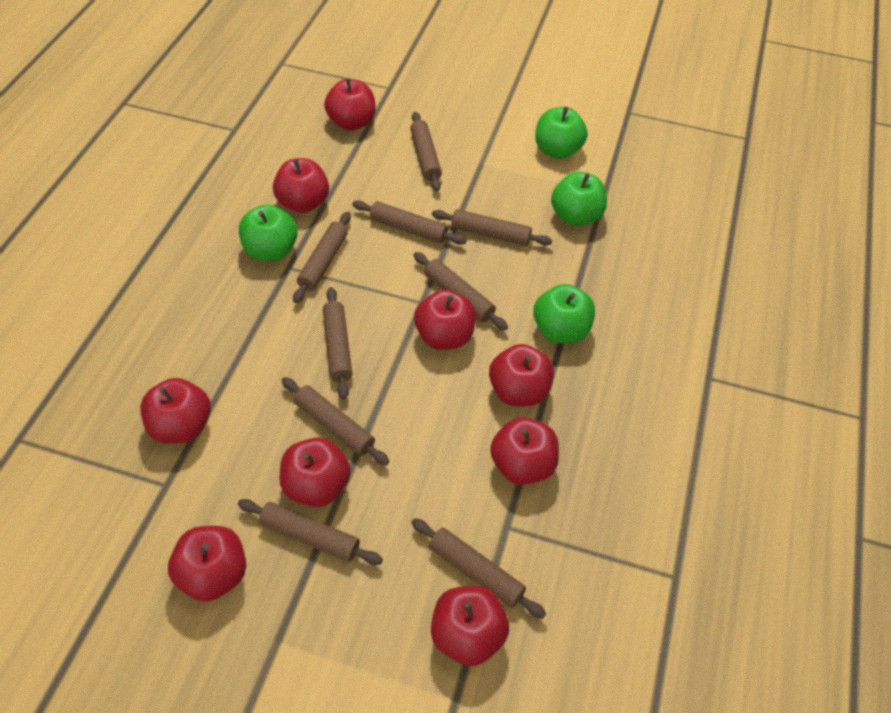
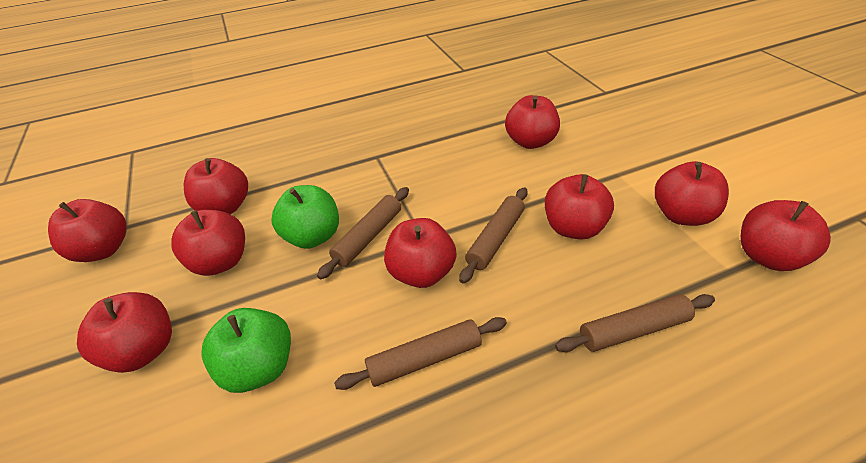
brown rolling pin: [238,499,383,565] [281,377,389,465] [293,212,351,303] [323,287,352,399] [352,200,466,245] [410,112,442,191] [411,518,546,619] [414,252,508,330] [432,209,552,246] = 9 -> [317,187,409,279] [334,317,507,390] [459,187,528,284] [555,294,715,352] = 4
green apple: [239,204,298,261] [533,284,595,343] [535,107,587,159] [551,172,607,226] = 4 -> [201,308,291,393] [271,185,339,249] = 2

